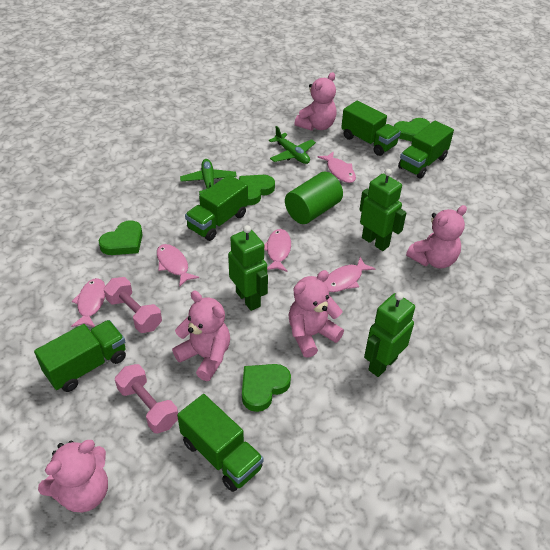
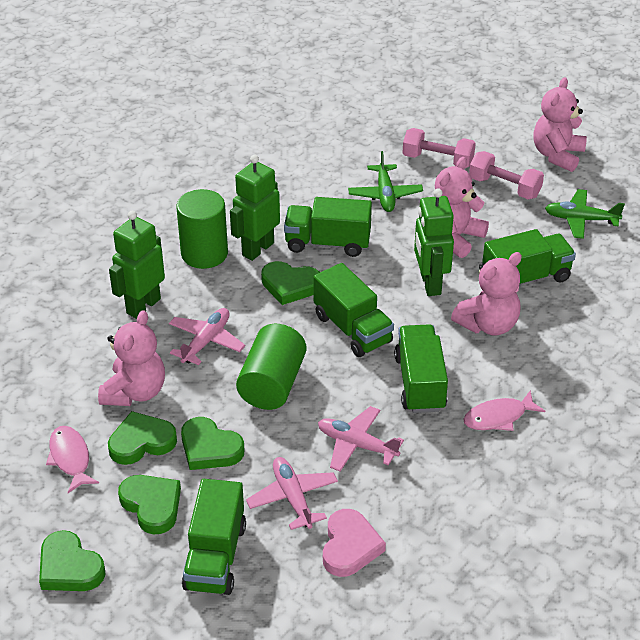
green cylinder: [285,172,343,224] = 1 -> [176,189,228,269] [236,324,306,410] = 2
green heart: [99,220,143,255] [239,175,275,205] [242,364,291,412] [394,118,430,141] = 4 -> [39,530,106,591] [108,411,177,465] [118,475,181,534] [181,417,245,470] [261,261,320,305] = 5
pink fish: [71,278,105,327] [157,244,199,287] [264,229,291,272] [317,151,356,183] [324,257,375,292] = 5 -> [46,426,99,493] [463,391,545,431] = 2
pink heart: none = 0 -> [323,509,386,577] = 1
pink plane: none = 0 -> [169,308,245,365] [246,457,338,530] [318,406,404,472] = 3
pink teddy bear: [38,440,108,512] [172,291,230,381] [288,270,344,358] [294,72,337,131] [406,205,467,269] = 5 -> [98,310,165,406] [435,157,489,258] [451,252,522,336] [533,77,587,172] = 4

